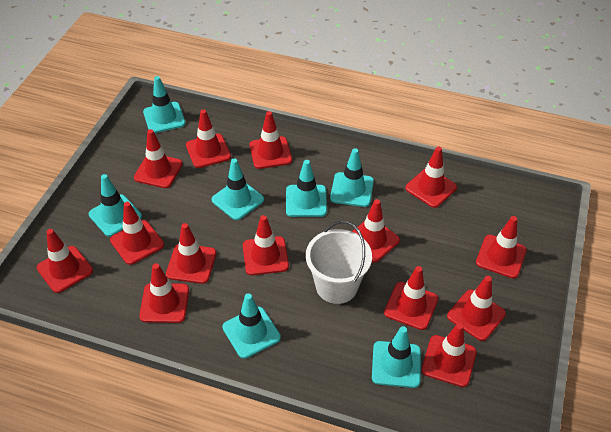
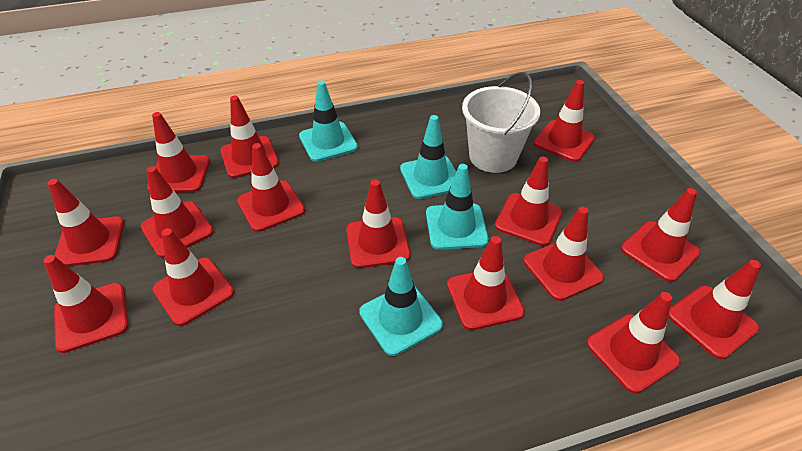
red traffic cone: [37,229,93,293] [110,202,164,265] [134,129,182,188] [139,263,189,323] [166,223,216,284] [186,109,231,168] [243,215,289,275] [249,111,292,169] [352,199,400,263] [384,266,438,330] [405,146,457,208] [422,323,477,387] [447,276,506,341] [476,216,527,278] = 14 -> [43,255,129,353] [48,179,124,266] [141,166,214,258] [147,112,210,192] [153,228,234,326] [220,96,279,178] [237,143,305,232] [346,180,410,268] [447,236,525,330] [495,156,563,246] [523,207,604,301] [534,80,595,162] [587,292,681,393] [621,188,700,282] [668,260,761,359] = 15
turquoise traffic cone: [89,174,142,237] [143,76,186,133] [212,158,264,220] [223,293,281,359] [286,160,327,217] [330,148,374,207] [372,326,421,388] = 7 -> [299,81,358,162] [359,257,443,356] [400,115,456,199] [426,164,489,250] = 4

